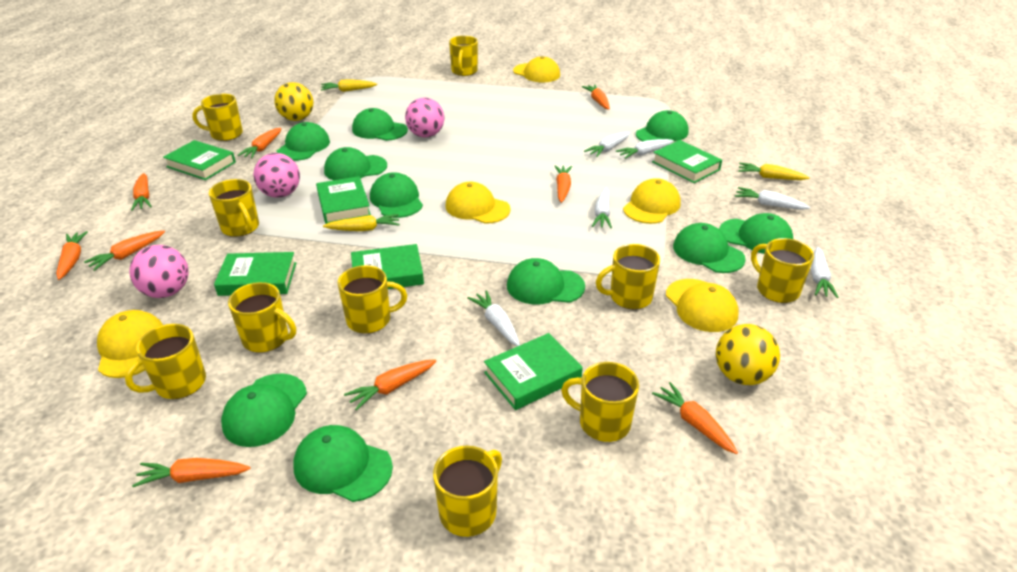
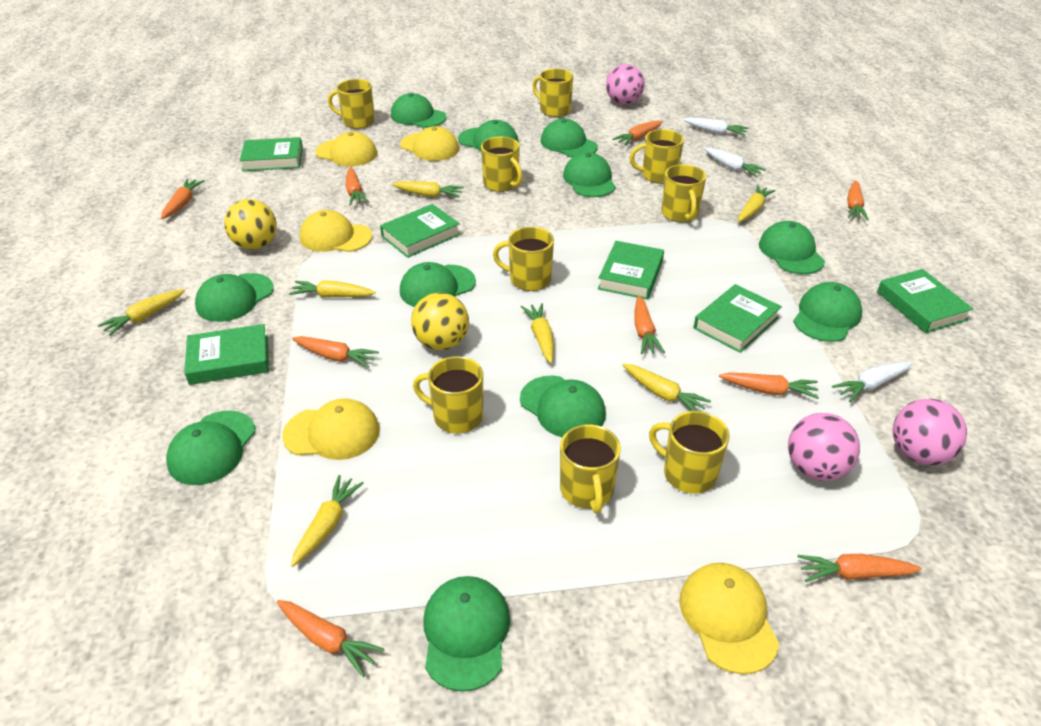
green cap: [221,373,307,447] [277,122,330,161] [293,425,393,502] [324,147,387,180] [352,108,408,141] [370,172,423,218] [507,258,585,305] [636,110,688,142] [673,223,746,273] [719,213,793,254] = 10 -> [166,410,256,485] [195,273,274,322] [391,93,447,128] [400,262,476,307] [423,576,510,692] [458,120,518,151] [520,375,606,437] [541,119,598,157] [563,152,616,197] [759,221,825,274] [793,282,862,342] = 11
white carrot: [467,290,520,346] [584,132,631,157] [592,188,612,228] [616,139,674,159] [735,187,810,210] [811,247,838,298] = 6 -> [683,118,748,136] [704,148,766,177] [832,362,912,402] = 3
yellow carrot: [321,79,377,92] [323,214,400,231] [738,163,810,180] = 3 -> [98,289,185,336] [289,280,376,298] [291,475,364,567] [392,181,464,197] [521,303,554,363] [623,364,711,411] [738,185,776,222] = 7
yellow mug: [125,324,206,399] [192,94,243,141] [209,179,259,237] [228,282,296,353] [338,265,407,334] [433,446,502,537] [449,36,478,76] [561,362,639,442] [596,244,660,309] [751,238,814,303] = 10 -> [328,79,375,129] [413,356,483,434] [481,136,523,192] [493,227,554,291] [532,68,573,117] [560,424,621,513] [629,129,684,184] [649,411,730,494] [661,164,706,222] = 9

